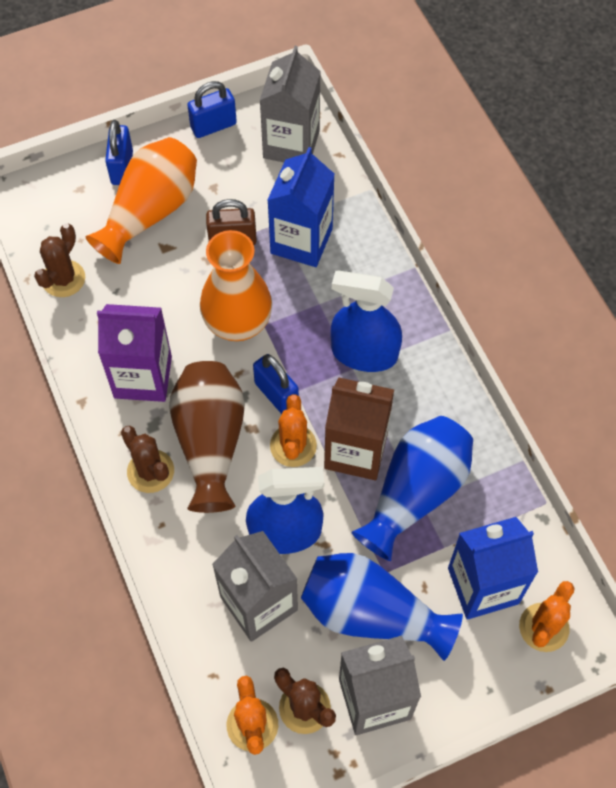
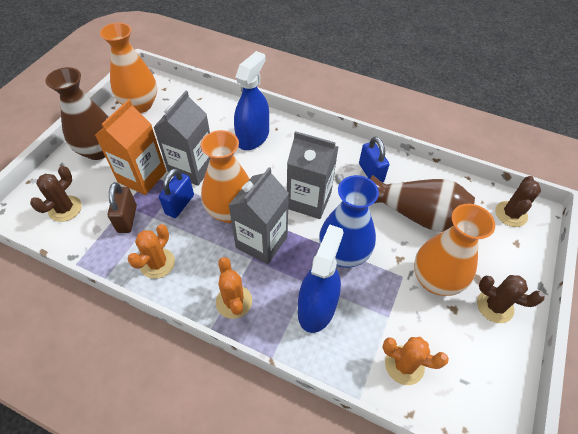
blue carton: [268,147,335,267] [448,517,538,620] = 2 -> none = 0
blue padlock: [105,120,133,185] [187,81,237,138] [253,354,299,414] = 3 -> [159,168,194,218] [359,136,389,183] = 2
blue vase: [301,553,463,661] [351,416,473,561] = 2 -> [319,175,379,268] = 1
brown carton: [324,377,394,480] = 1 -> none = 0
brown vase: [169,361,245,513] = 1 -> [45,67,108,160] [370,175,475,232] = 2
orange carton: none = 0 -> [95,99,166,195] = 1
orange vase: [86,137,197,264] [200,230,272,341] = 2 -> [100,22,157,113] [201,130,250,223] [414,204,495,296] = 3
purple carton: [97,304,172,402] = 1 -> none = 0

